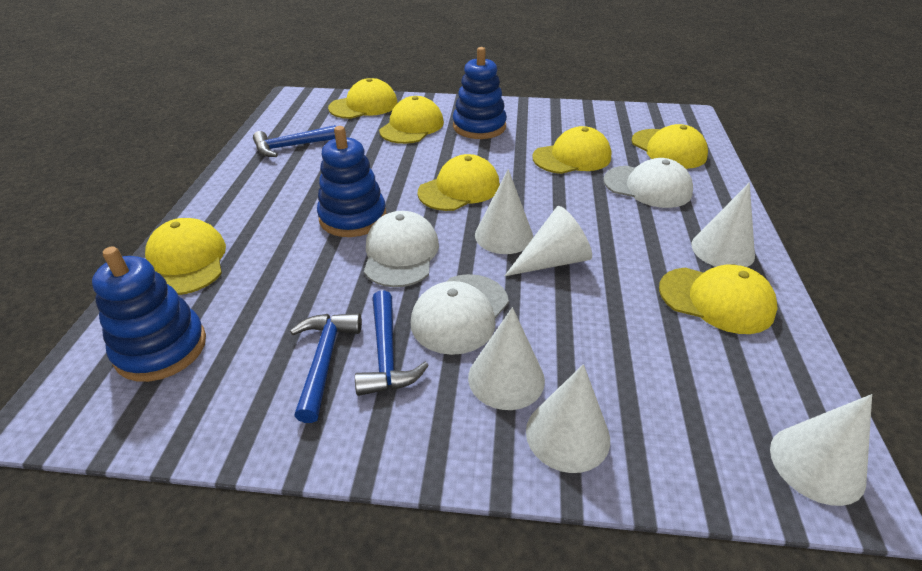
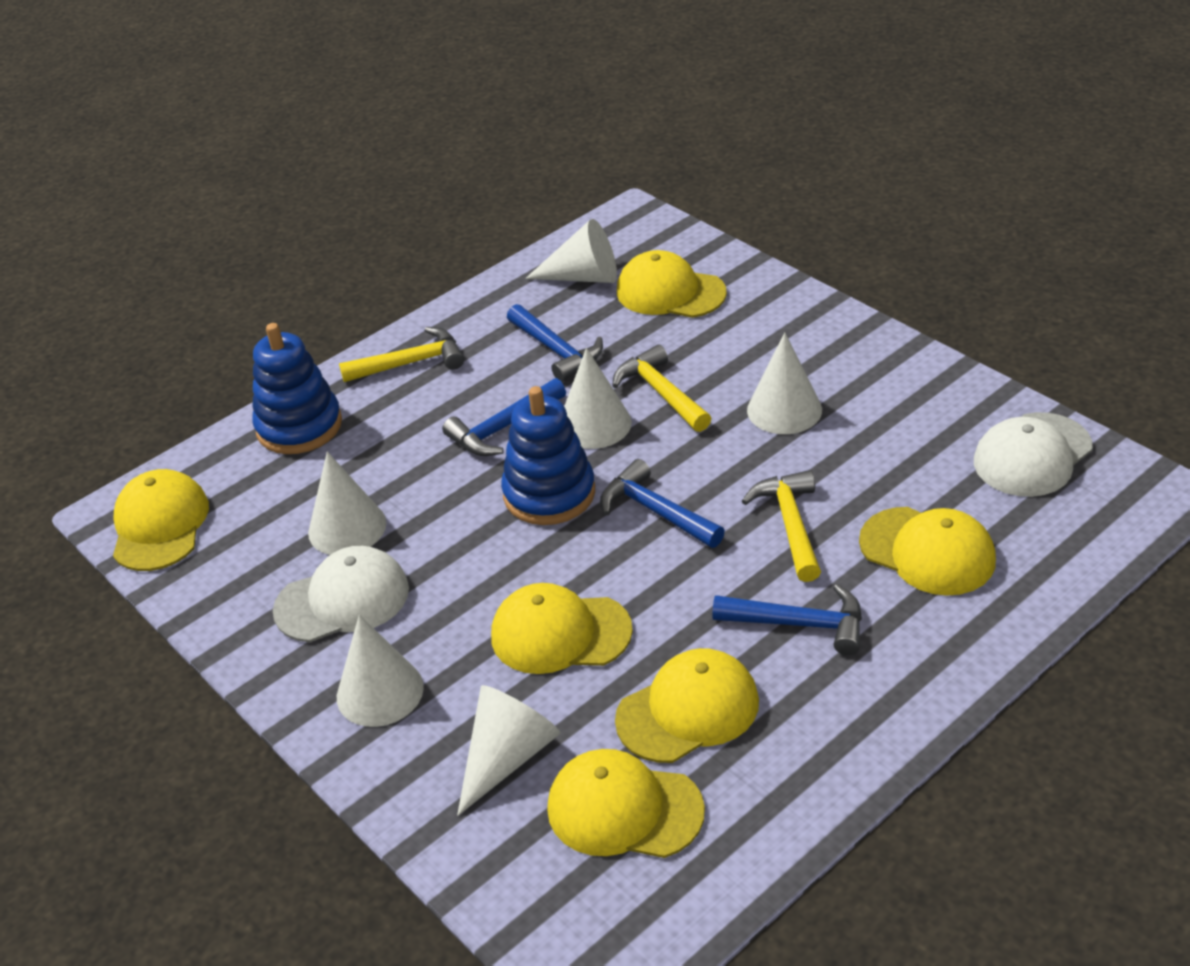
blue hammer: [253,125,336,157] [290,313,362,423] [355,290,429,396] = 3 -> [442,378,566,456] [507,304,603,382] [600,459,725,548] [712,584,862,655] = 4
blue stacking toy: [92,247,206,382] [317,126,387,237] [453,47,507,139] = 3 -> [252,323,342,454] [501,386,595,525] = 2
white cap: [364,211,439,287] [411,274,509,355] [603,158,693,208] = 3 -> [273,546,409,642] [974,412,1093,497] = 2
yellow cap: [145,218,226,295] [328,78,398,119] [379,96,444,144] [418,154,500,211] [532,126,612,174] [631,124,708,169] [659,264,778,334] = 7 -> [113,469,209,571] [491,583,633,674] [547,749,705,858] [615,648,759,763] [617,250,727,318] [859,507,996,596] = 6
yellow hammer: none = 0 -> [339,327,464,382] [612,344,712,432] [742,470,821,582] = 3

